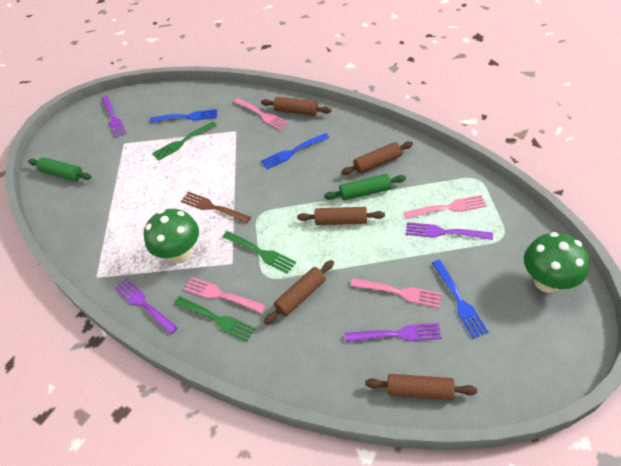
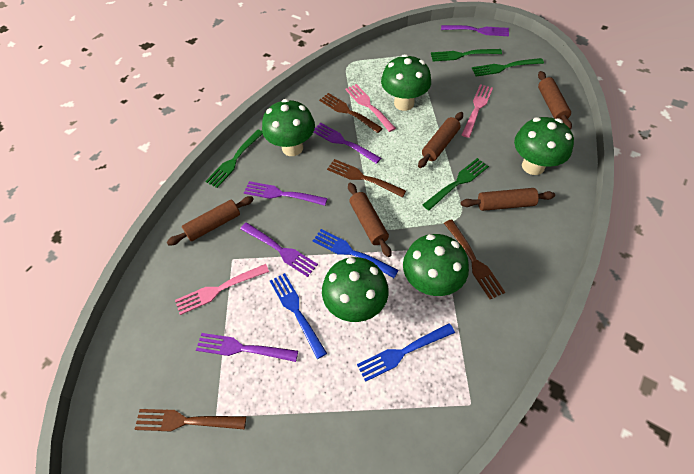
brown fork: [181,192,251,223] = 1 -> [134,409,246,431] [319,93,383,133] [327,159,406,197] [444,219,505,299] = 4
green fork: [152,122,217,161] [174,296,255,342] [222,231,296,274] = 3 -> [205,130,263,188] [423,158,489,210] [431,49,502,62] [472,58,544,77] = 4
green mushroom: [144,209,199,263] [524,232,590,293] = 2 -> [262,99,315,156] [322,257,389,322] [381,54,431,111] [403,234,469,296] [514,117,574,175] = 5
green rolling pin: [28,157,92,181] [324,174,406,201] = 2 -> none = 0
pink fork: [184,277,266,314] [233,98,289,130] [351,278,442,308] [404,195,487,219] = 4 -> [175,264,269,315] [345,84,396,132] [461,84,493,138] = 3
purple fork: [101,96,127,138] [114,278,178,335] [345,323,442,342] [406,222,493,240] = 4 -> [196,333,298,362] [240,222,318,277] [244,181,328,206] [313,123,381,164] [441,25,509,36] = 5

